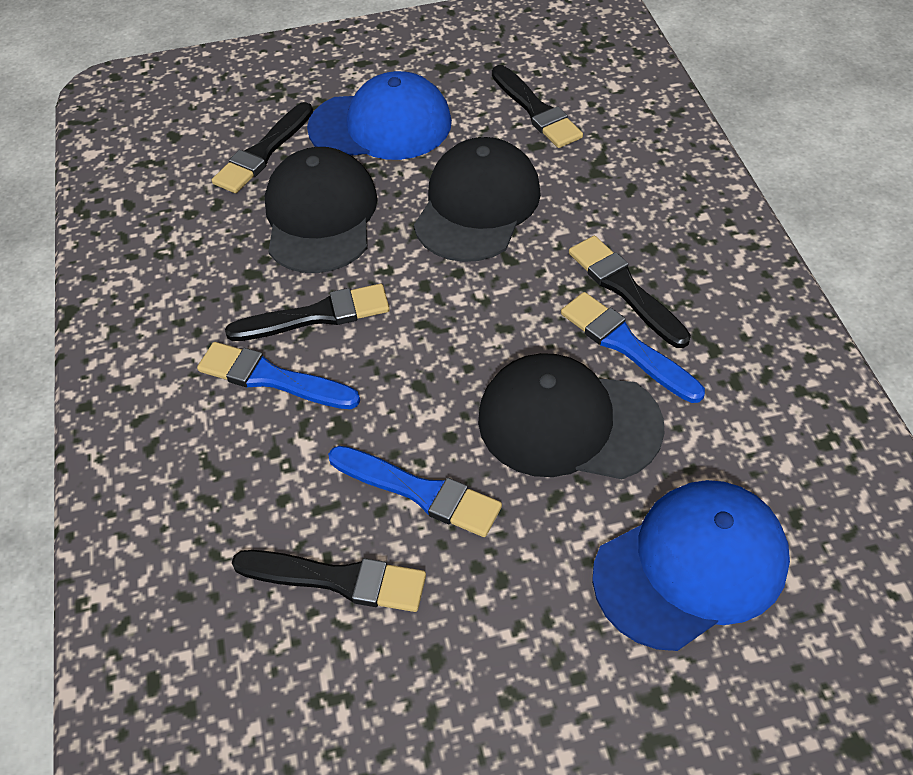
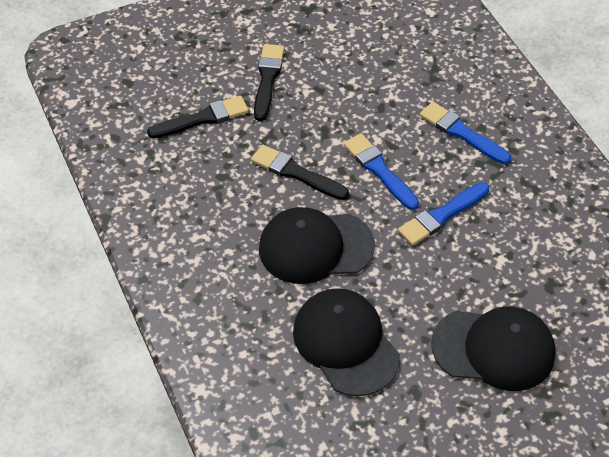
black brush: [212,102,313,193] [225,284,390,341] [232,550,426,612] [492,65,583,148] [569,236,691,348] = 5 -> [147,96,249,138] [251,145,349,200] [254,44,284,121] = 3
blue cap: [307,71,452,160] [592,480,790,651] = 2 -> none = 0

